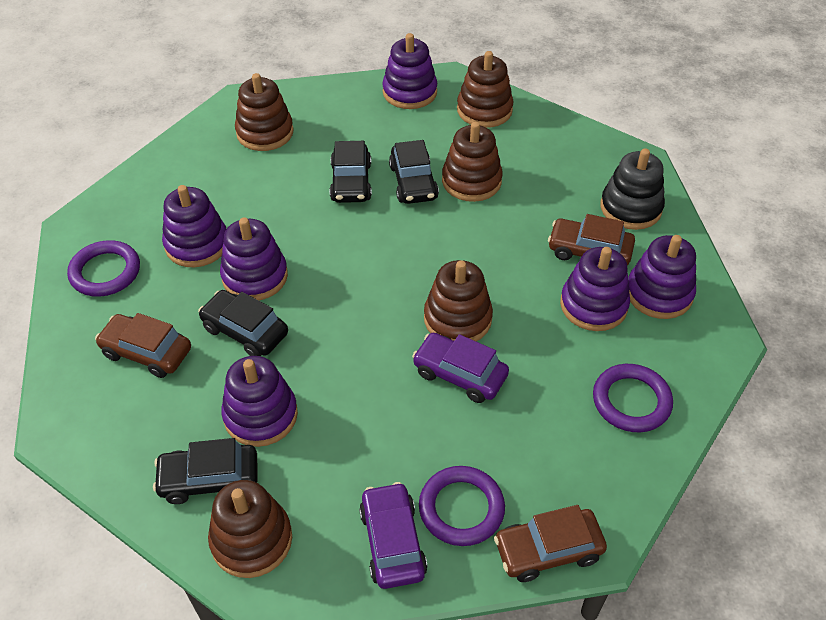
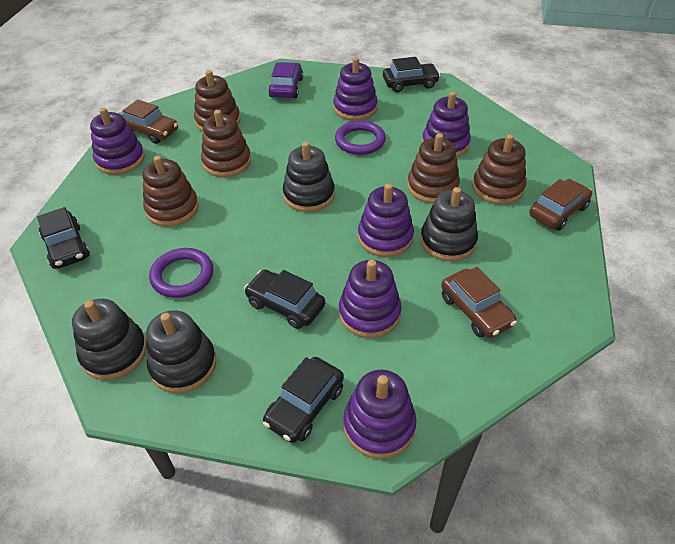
black stacking toy: [601,149,665,230] = 1 -> [72,299,147,380] [146,310,217,393] [283,142,335,212] [420,187,478,261] = 4
purple car: [359,482,427,589] [412,333,509,403] = 2 -> [268,62,303,98] = 1
purple ring: [67,240,140,297] [419,466,505,546] [593,364,673,432] = 3 -> [149,248,213,298] [335,120,386,155] = 2

